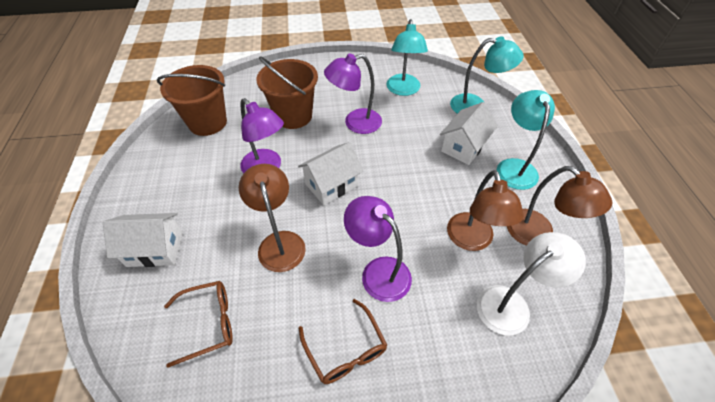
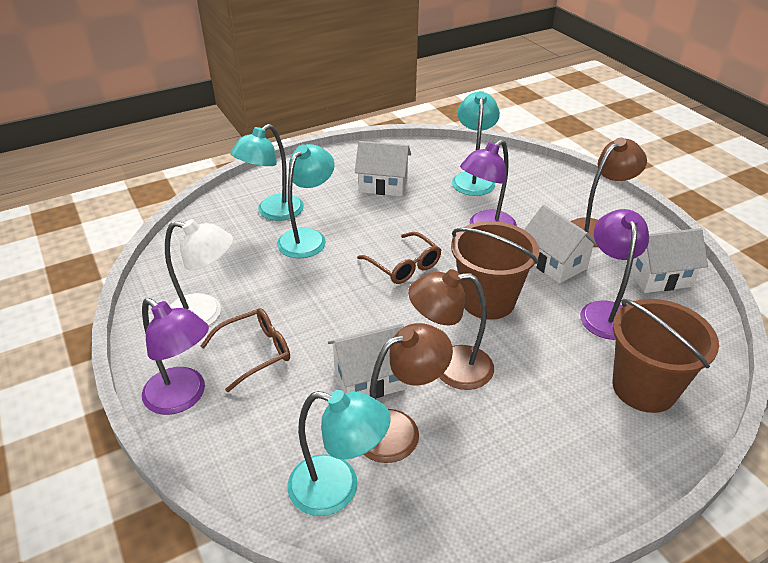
turquoise lamp: [387,19,428,96] [450,36,523,114] [497,90,555,190] = 3 -> [230,124,304,221] [277,144,335,259] [288,390,391,516] [452,91,500,196] = 4
white house: [103,213,183,267] [298,142,364,205] [440,102,498,165] = 3 -> [328,324,407,398] [355,141,411,196] [524,205,597,284] [630,228,708,293] = 4

